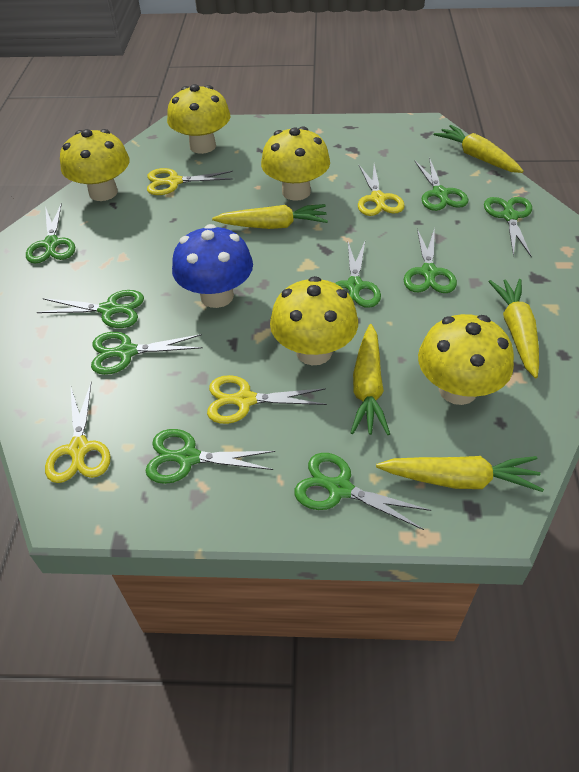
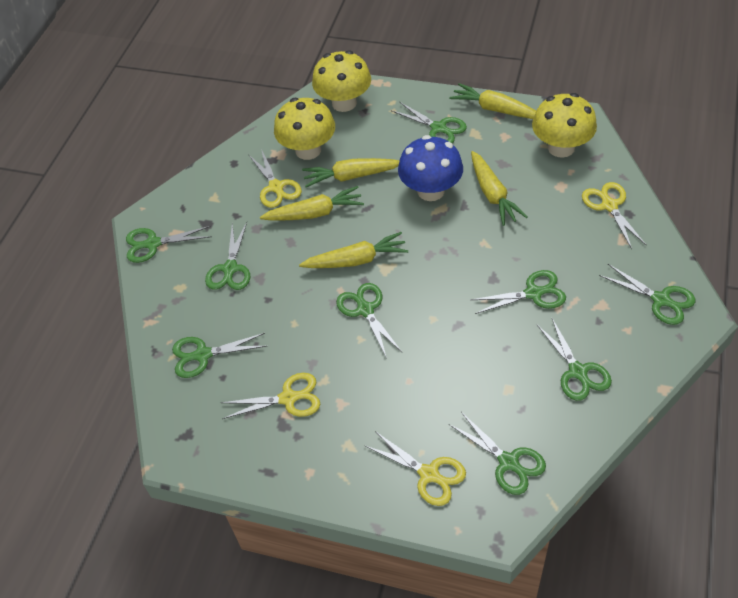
yellow mushroom: [60,129,130,201] [167,84,231,154] [261,126,330,201] [270,276,358,365] [418,314,514,405] = 5 -> [274,97,335,160] [312,50,371,112] [532,93,597,158] = 3

